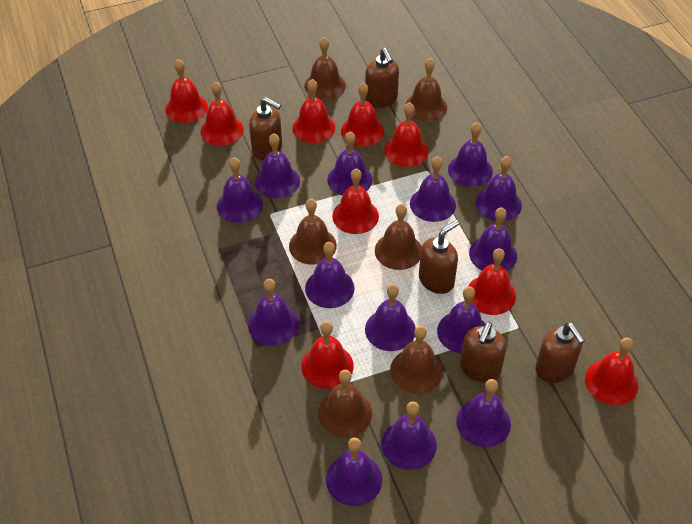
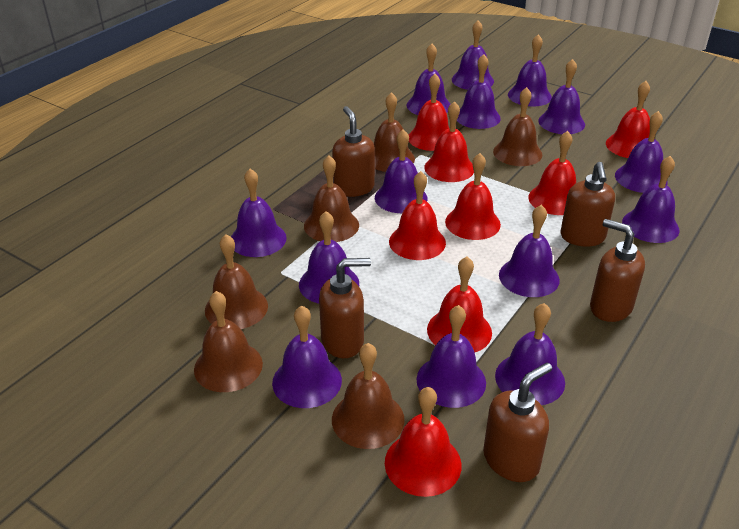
red bell: [165,59,208,123] [200,82,244,146] [292,79,335,143] [301,321,354,389] [332,168,379,234] [341,82,384,147] [384,102,428,167] [468,248,516,315] [585,337,639,405] = 9 -> [385,387,461,497] [389,171,446,260] [409,74,449,151] [424,101,474,182] [427,256,492,352] [445,153,501,240] [528,131,576,215] [606,81,650,158] = 8

